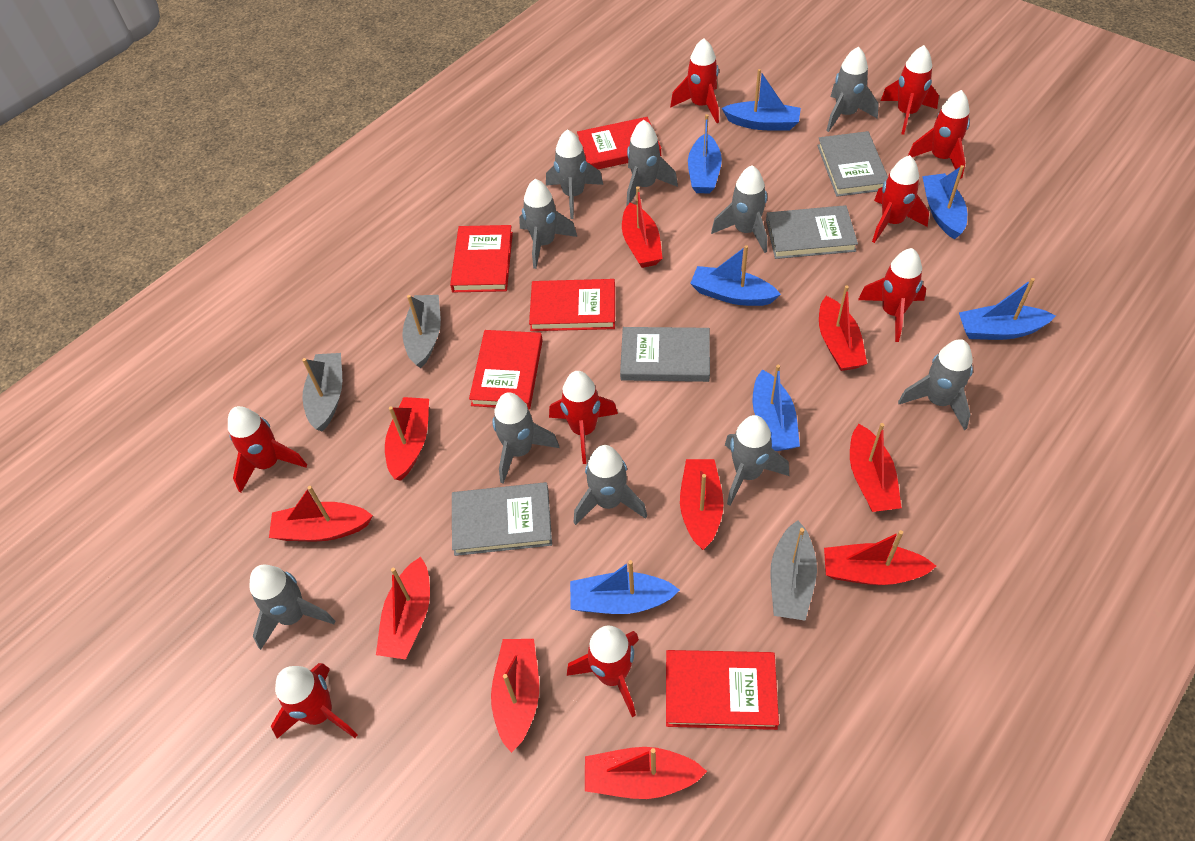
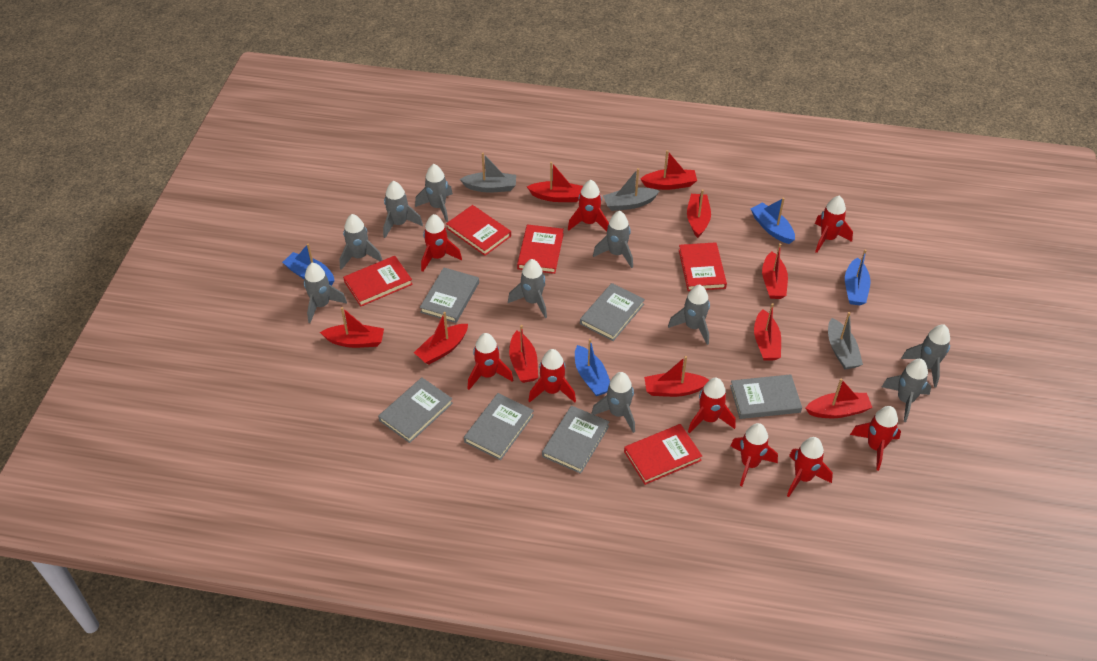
blue boat: [570,560,680,614] [688,114,722,194] [690,245,781,306] [722,69,801,131] [753,365,800,451] [922,165,967,239] [959,278,1056,340] = 7 -> [282,243,335,286] [575,339,610,396] [750,198,795,244] [845,249,871,305] = 4
grey book: [452,482,552,556] [620,327,710,382] [766,205,858,259] [817,131,888,197] = 4 -> [378,378,453,443] [420,268,479,323] [464,393,534,460] [542,406,609,474] [580,283,645,341] [730,374,802,419] = 6

